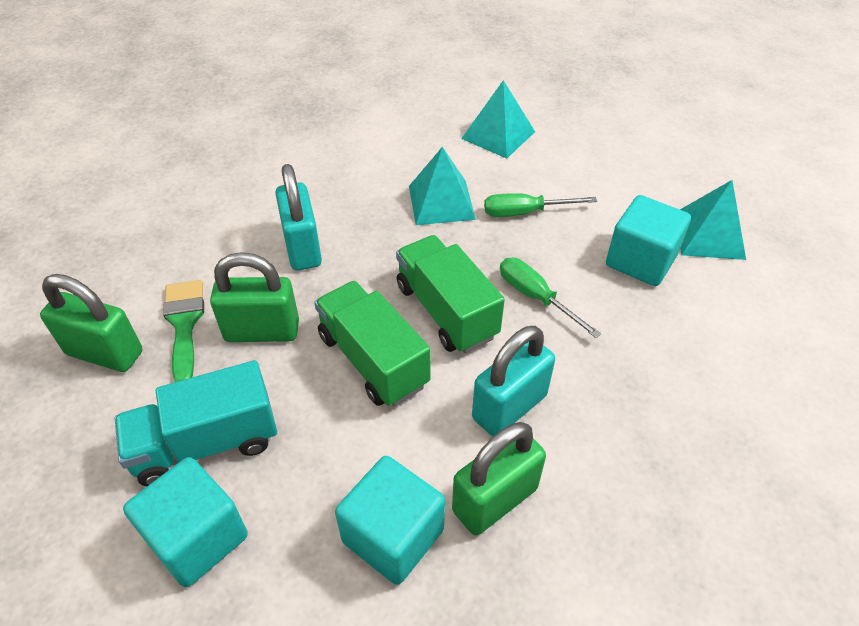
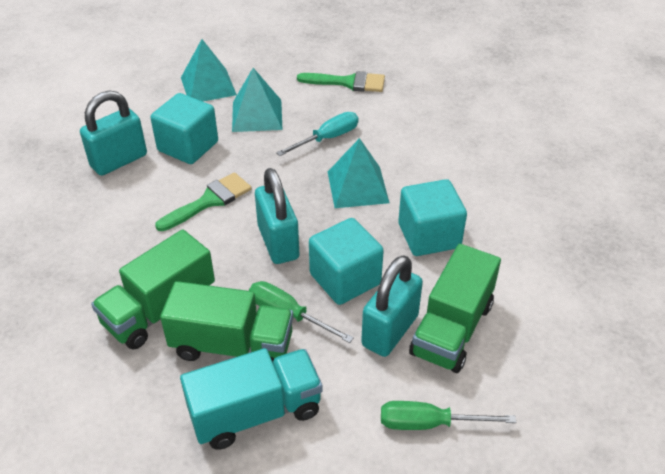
green brush: [163,280,204,382] = 1 -> [155,172,252,231] [297,71,385,92] = 2
green padlock: [40,274,142,372] [210,252,299,342] [452,422,546,535] = 3 -> none = 0
green truck: [314,281,431,406] [396,235,505,353] = 2 -> [91,229,215,350] [160,281,293,362] [409,244,501,373] = 3
turquoise padlock: [275,164,322,271] [472,326,555,436] = 2 -> [80,90,147,176] [255,168,299,264] [361,255,423,357] = 3
turquoise screwdriver: none = 0 -> [276,112,358,156] = 1

